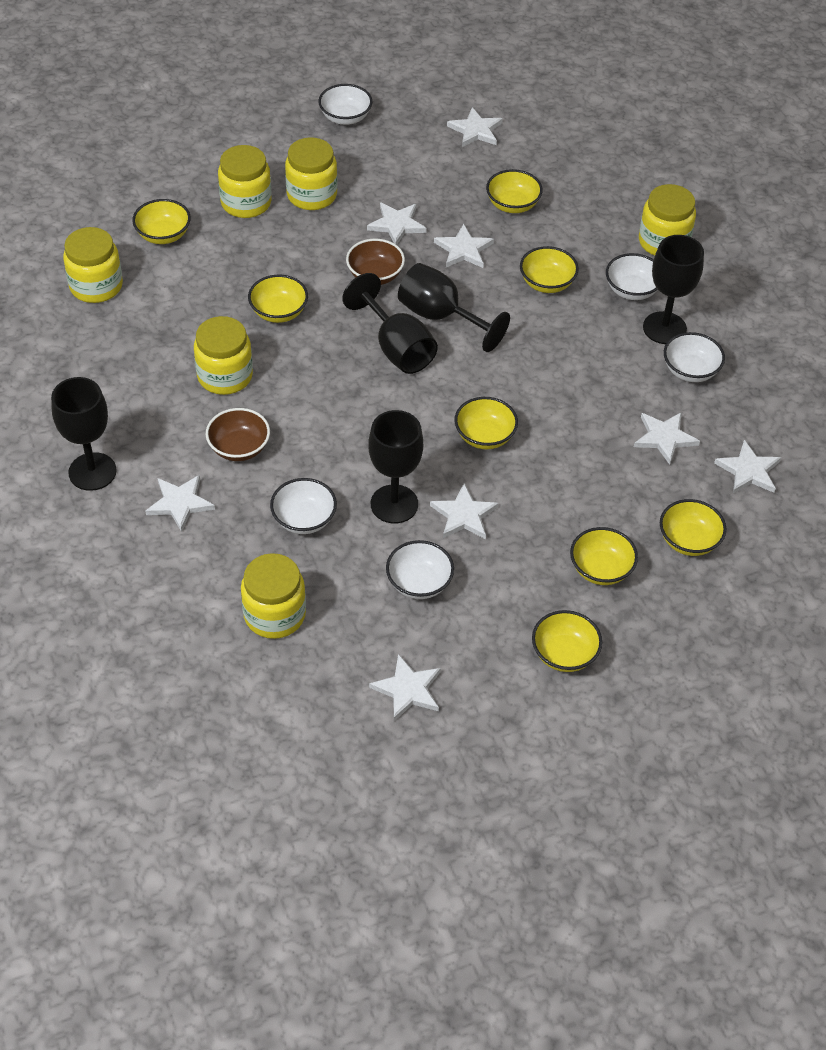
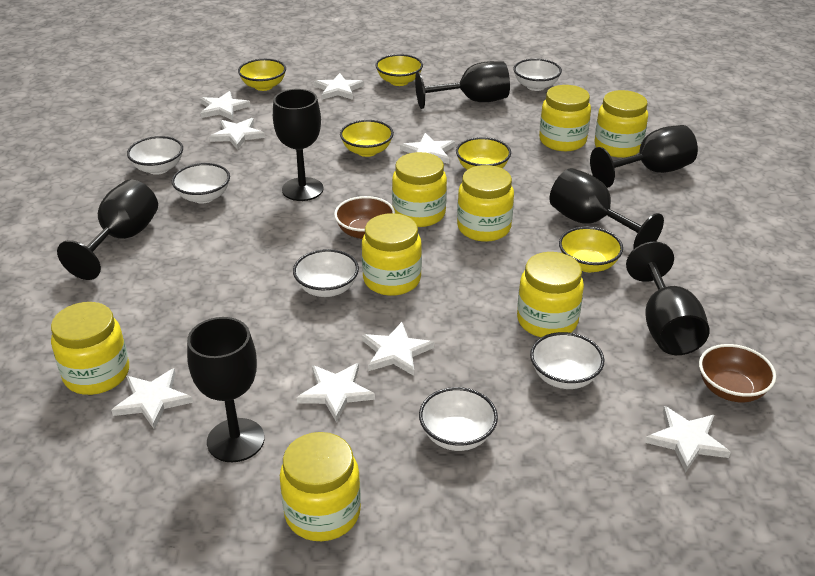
black goblet: [51,377,117,491] [342,273,438,374] [368,410,423,523] [398,263,510,352] [643,235,704,344] = 5 -> [57,180,158,280] [187,317,265,462] [273,89,324,201] [415,61,510,109] [550,168,664,249] [590,125,698,188] [626,242,710,355] = 7
white bowl: [270,478,337,534] [318,84,372,125] [386,540,454,599] [606,253,658,300] [664,332,725,382] = 5 -> [127,136,183,175] [172,163,230,204] [293,249,359,297] [419,387,498,451] [513,59,562,91] [530,332,604,389] = 6
yellow bowl: [132,199,191,244] [248,275,308,323] [454,397,518,449] [486,169,543,213] [520,246,579,293] [532,610,602,672] [570,527,638,585] [660,499,726,556] = 8 -> [238,59,286,91] [340,120,394,157] [375,54,423,86] [456,137,511,170] [559,226,623,272] = 5
yellow jar: [63,227,123,303] [194,316,253,395] [218,145,272,218] [241,553,306,639] [285,137,337,210] [639,184,696,256] = 6 -> [51,302,129,395] [280,432,361,541] [362,213,422,296] [392,152,447,227] [457,165,514,242] [517,252,584,337] [539,85,591,151] [594,90,648,158] = 8

